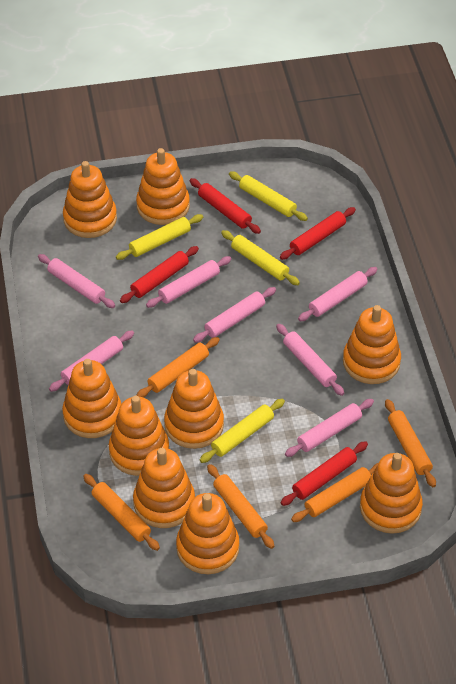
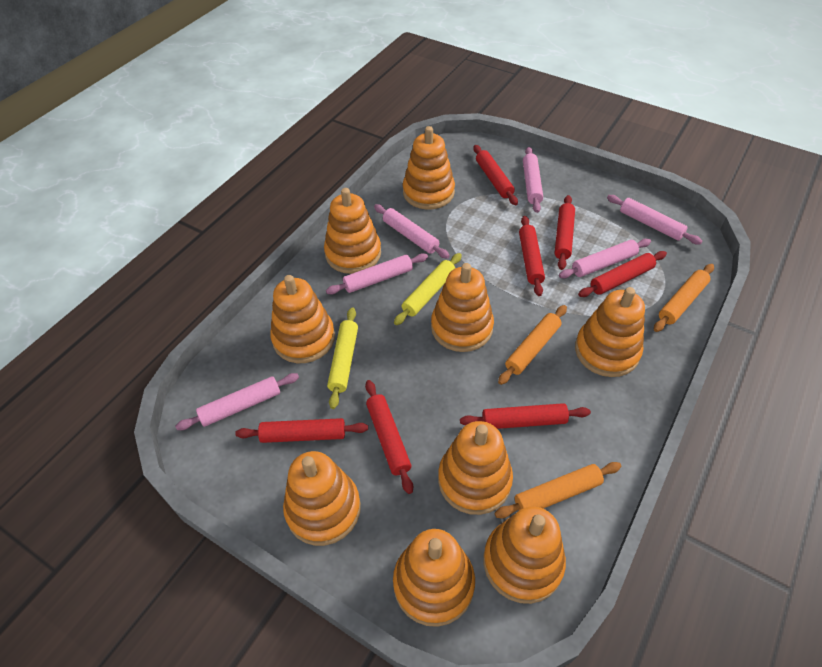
orange rolling pin: [83,474,160,551] [136,337,220,398] [207,464,274,549] [291,463,378,522] [385,399,436,487] = 5 -> [494,462,621,518] [498,305,567,385] [654,264,714,332] = 3
pink rolling pin: [38,254,115,308] [49,330,134,392] [146,256,231,308] [193,287,276,343] [276,324,344,396] [285,399,374,457] [298,267,378,321] = 7 -> [175,373,299,430] [326,253,428,295] [374,204,450,259] [523,147,543,213] [559,239,651,279] [607,195,702,245] = 6
red rolling pin: [120,246,199,303] [190,178,261,234] [280,207,356,260] [280,441,368,506] = 4 -> [235,418,368,443] [365,380,413,494] [460,403,591,429] [473,145,518,205] [519,216,545,296] [555,195,575,270] [578,251,667,297] = 7
yellow rolling pin: [116,214,203,260] [200,399,285,463] [221,230,300,285] [229,171,308,221] = 4 -> [327,307,358,409] [394,253,462,325] = 2

